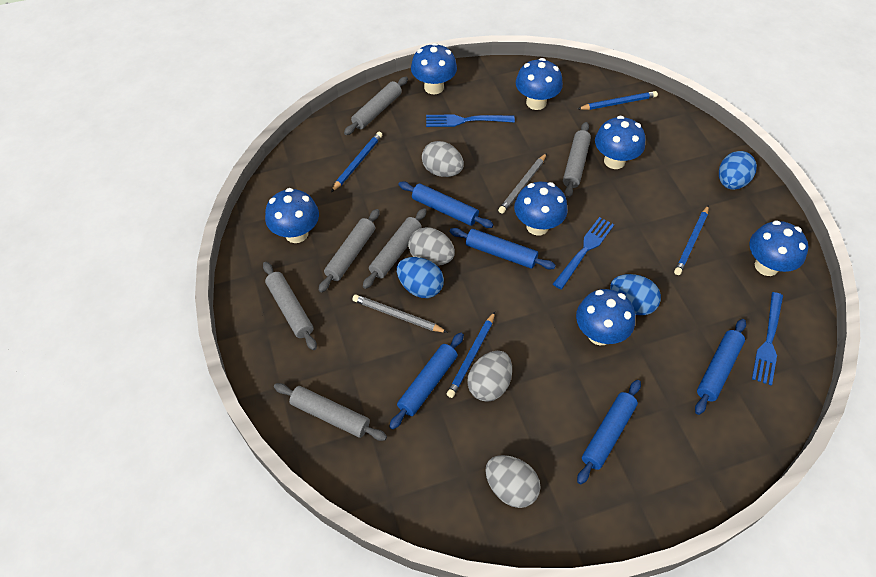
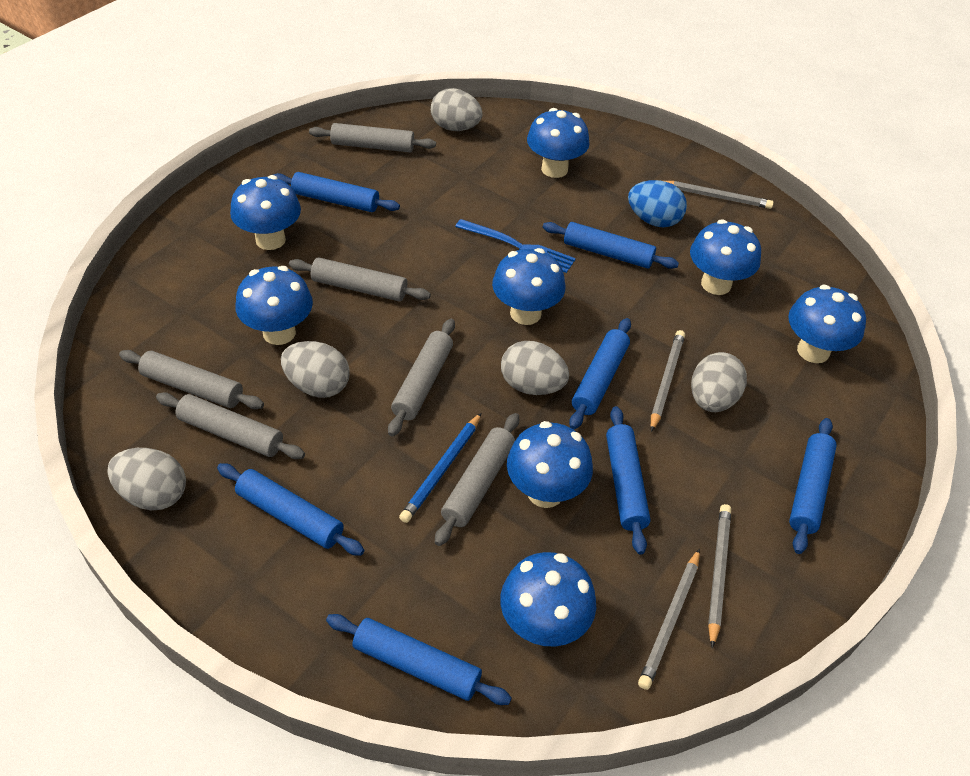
blue egg: [397,257,444,298] [610,274,661,315] [719,151,757,190] = 3 -> [628,180,687,227] = 1
blue fork: [426,114,515,127] [553,217,614,289] [752,292,783,386] = 3 -> [455,219,576,273] = 1
blue mushroom: [265,188,319,243] [411,43,457,94] [514,182,568,235] [516,58,563,110] [576,289,635,345] [595,116,645,169] [749,221,808,276] = 7 -> [230,175,301,250] [236,266,313,345] [492,248,565,325] [500,552,596,647] [507,421,593,508] [527,108,589,178] [690,219,761,295] [788,285,866,363] = 8
blue pencil: [331,132,383,192] [447,312,495,398] [578,91,658,110] [674,205,709,275] = 4 -> [399,413,481,523] = 1
blue rolling pin: [389,332,464,430] [398,181,494,228] [450,228,556,270] [577,380,641,485] [695,319,746,415] = 5 -> [217,463,364,556] [273,172,400,212] [326,614,512,705] [543,222,679,269] [569,318,631,430] [606,406,651,555] [789,418,837,554] = 7
grey egg: [408,227,455,266] [422,141,464,177] [467,351,512,402] [485,455,541,508] = 4 -> [108,448,186,510] [281,341,350,398] [431,88,483,131] [501,341,569,395] [691,352,747,412] = 5
grey pencil: [352,294,448,333] [498,153,547,214] = 2 -> [638,549,700,690] [651,330,685,432] [665,181,774,209] [708,504,731,648] = 4

